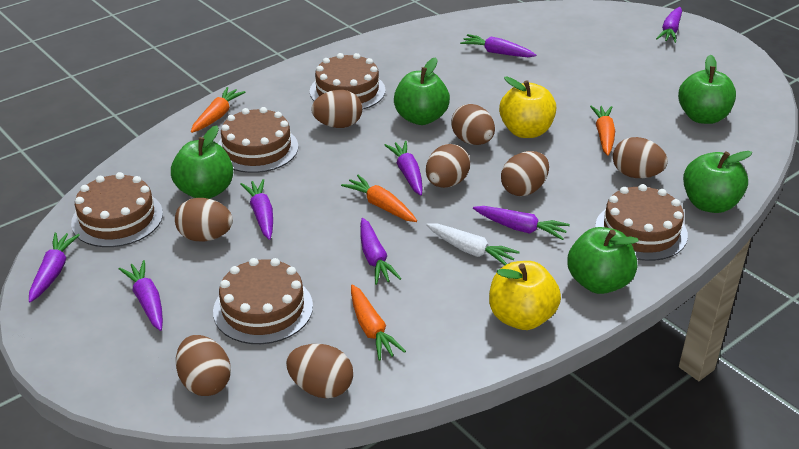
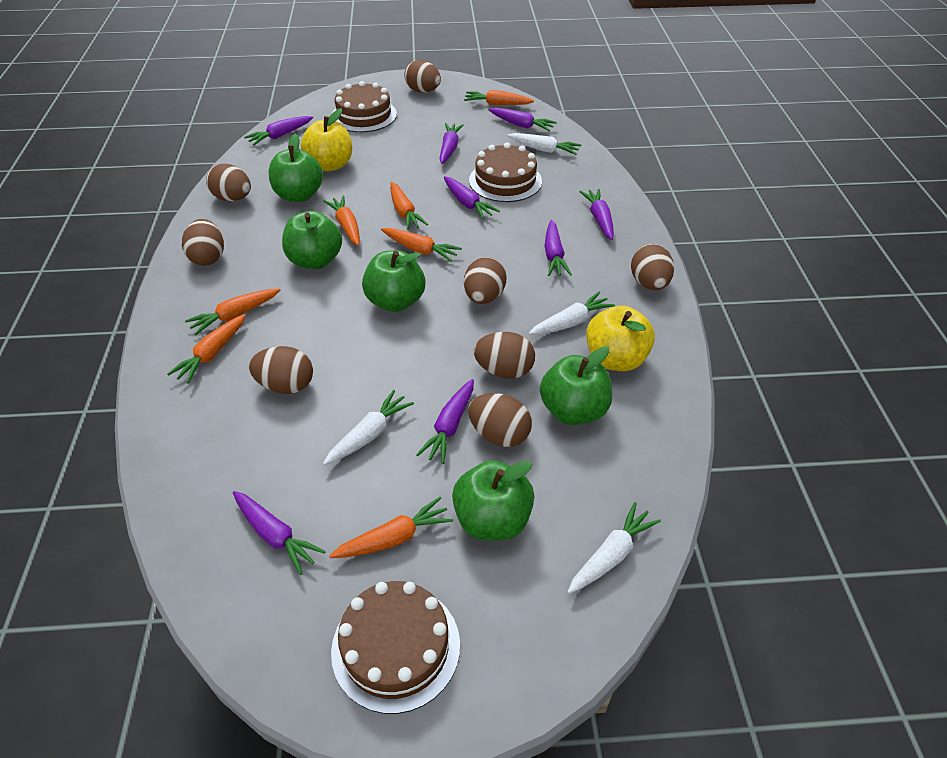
brown cake: [71,172,163,247] [213,258,313,344] [218,107,298,173] [310,53,386,110] [595,184,688,261] = 5 -> [331,581,460,714] [332,81,397,132] [469,143,542,202] = 3
orange carrot: [191,87,245,133] [341,175,417,222] [351,285,406,361] [590,106,615,156] = 4 -> [167,314,246,384] [185,288,280,335] [324,196,360,246] [329,497,453,558] [381,228,462,262] [390,182,428,230] [464,90,534,105] = 7
white carrot: [426,223,519,265] = 1 -> [323,390,414,465] [507,133,581,155] [528,292,615,335] [568,502,661,594] = 4

